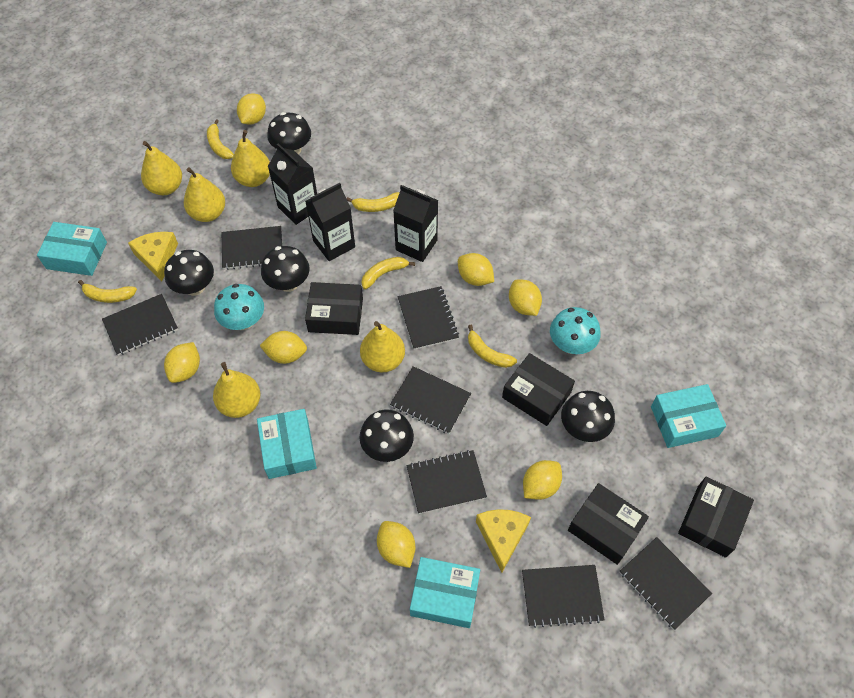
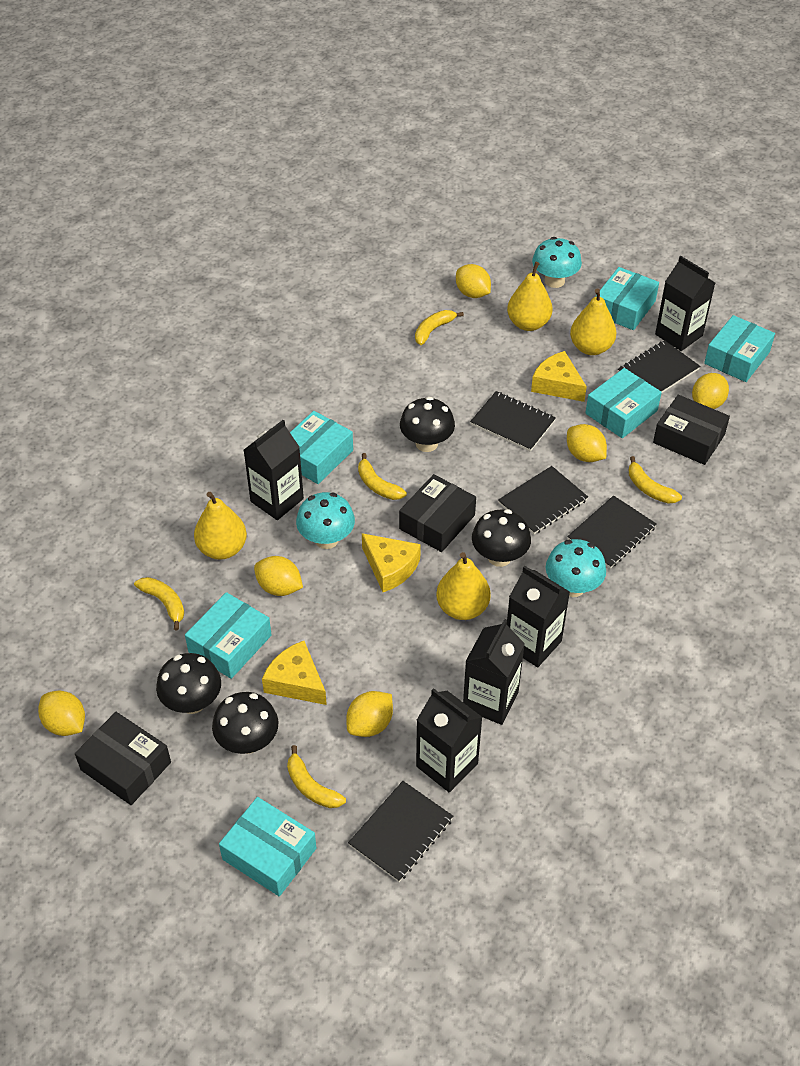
black box: [305,282,363,335] [502,353,575,426] [568,483,649,565] [678,476,754,558] = 4 -> [75,712,171,805] [399,474,476,552] [653,395,730,465] = 3
black carton: [268,144,317,225] [305,183,355,261] [393,185,438,262] = 3 -> [244,420,304,520] [416,688,483,793] [463,619,525,725] [507,566,570,668] [655,256,715,351] = 5
black mushroom: [164,250,214,296] [261,246,310,292] [267,112,311,155] [359,409,414,462] [561,391,615,442] = 5 -> [156,653,221,714] [212,692,278,754] [400,397,455,452] [472,509,531,567] = 4
black notebook: [102,294,178,356] [222,226,282,270] [390,366,471,434] [398,286,459,350] [406,450,487,514] [522,565,605,628] [619,537,712,630] = 7 -> [348,781,453,882] [470,391,556,452] [498,466,588,534] [567,495,657,569] [618,340,700,393] = 5
turquoise box: [37,222,107,276] [257,409,317,479] [410,557,480,628] [651,384,726,448] = 4 -> [185,592,272,679] [219,797,316,896] [290,411,353,484] [585,368,662,438] [596,267,659,330] [704,315,775,382] = 6
turquoise mushroom: [214,284,264,330] [550,307,601,354] = 2 -> [296,492,355,549] [532,237,582,288] [546,539,606,597] = 3
yellow cheese: [128,232,178,282] [476,509,531,572] = 2 -> [262,641,327,705] [362,533,421,592] [531,351,587,402] = 3
yellow lemon: [164,342,200,383] [237,93,266,125] [260,331,307,364] [377,521,416,568] [458,253,494,286] [509,279,542,316] [523,460,562,500] = 7 -> [38,691,85,736] [254,556,303,596] [346,691,393,737] [456,264,491,298] [567,424,607,462] [692,373,729,409] = 6
yellow pear: [141,141,182,195] [184,167,225,222] [213,362,261,418] [231,130,270,187] [360,321,405,373] = 5 -> [194,492,247,560] [436,552,491,620] [507,262,553,331] [570,288,617,355] = 4

